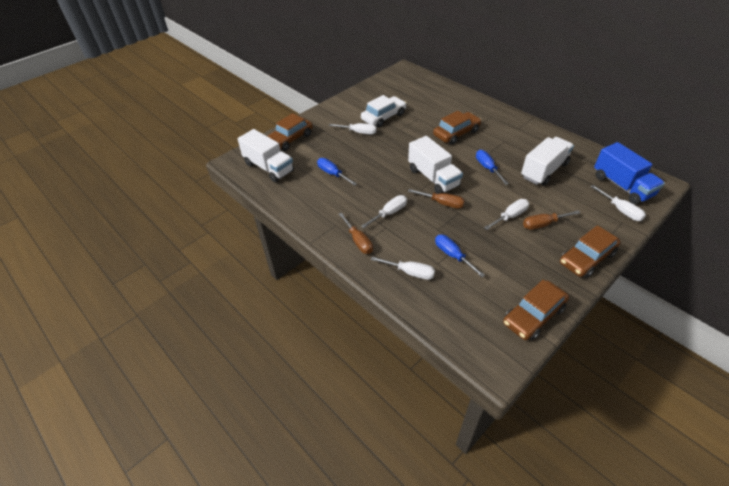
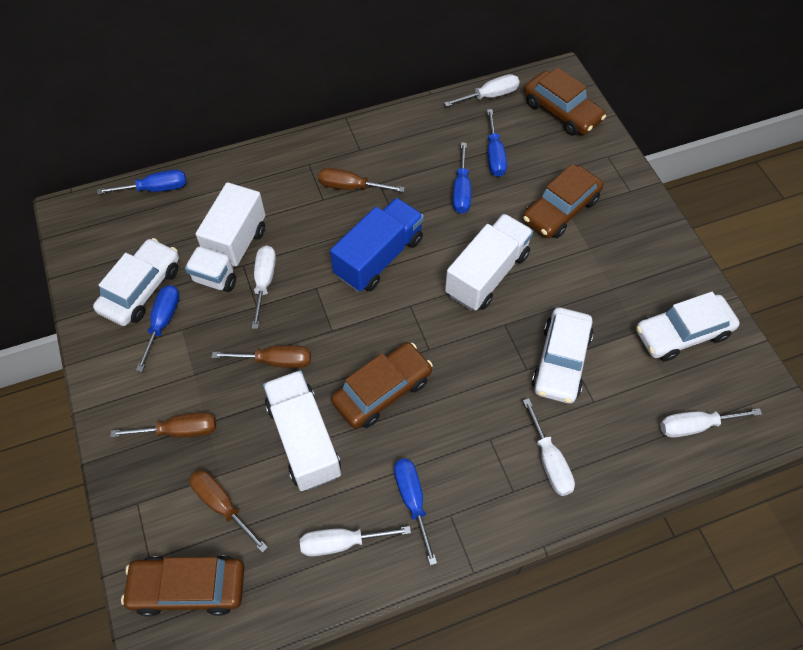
blue screwdriver: [317,158,357,186] [435,235,485,277] [476,150,509,185] = 3 -> [97,170,186,194] [136,285,180,372] [394,459,437,565] [453,142,471,214] [487,109,507,177] = 5
brown screwdriver: [339,213,373,254] [408,189,465,209] [523,210,580,230] = 3 -> [110,412,216,437] [189,470,268,553] [212,345,311,368] [318,168,405,192] = 4
white car: [361,95,406,127] = 1 -> [93,238,179,326] [532,307,594,404] [636,292,740,361] = 3

